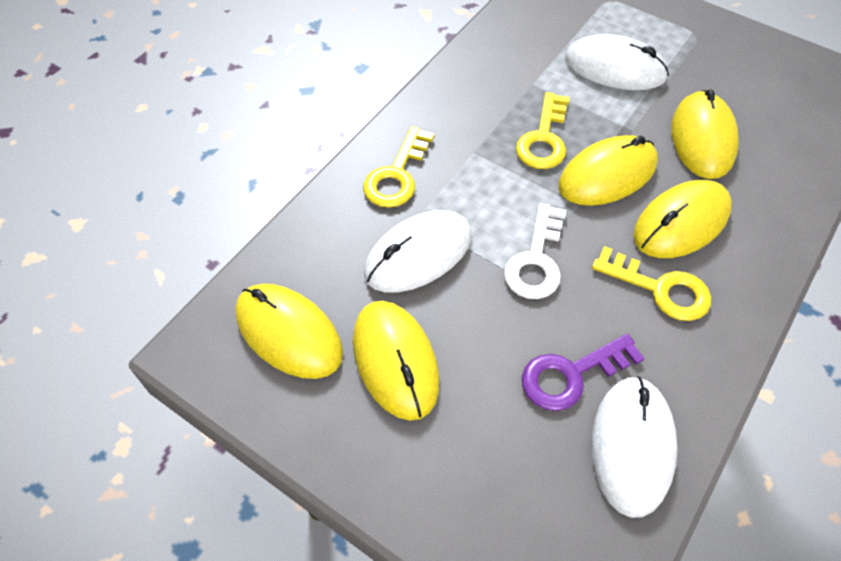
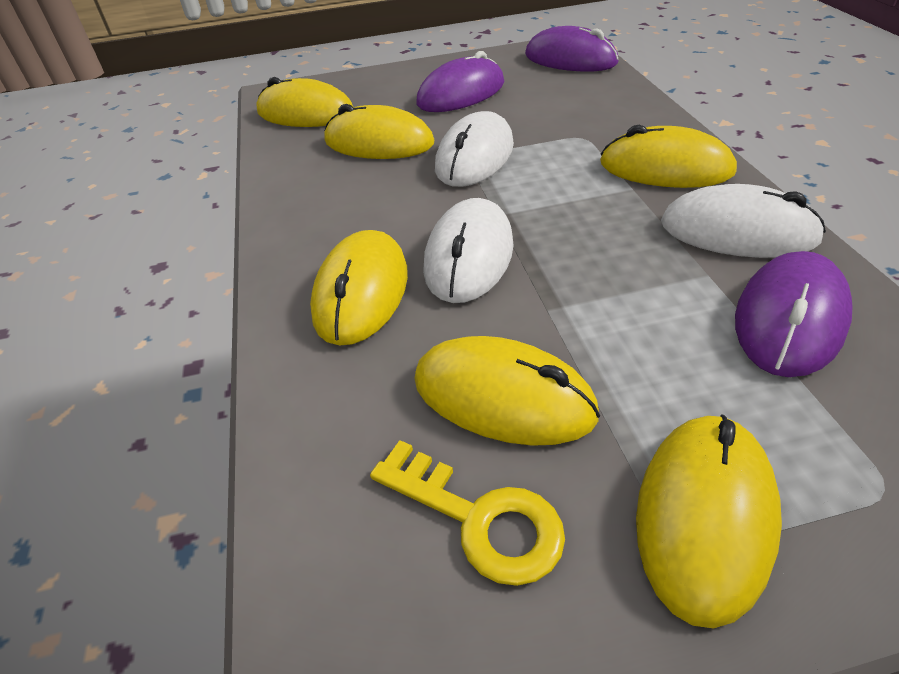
purple key: [522,334,645,411] = 1 -> none = 0
purple mouse: none = 0 -> [416,51,504,112] [525,26,618,72] [735,251,853,377] = 3
white key: [504,203,566,299] = 1 -> none = 0
yellow key: [363,126,434,208] [516,92,570,169] [592,246,711,321] = 3 -> [370,440,565,586] = 1
yellow mouse: [235,284,343,379] [353,301,439,421] [559,135,658,206] [633,180,732,258] [672,89,739,179] = 5 -> [256,77,353,127] [310,230,408,345] [324,104,434,159] [414,336,600,446] [600,125,737,188] [636,415,782,629] = 6

